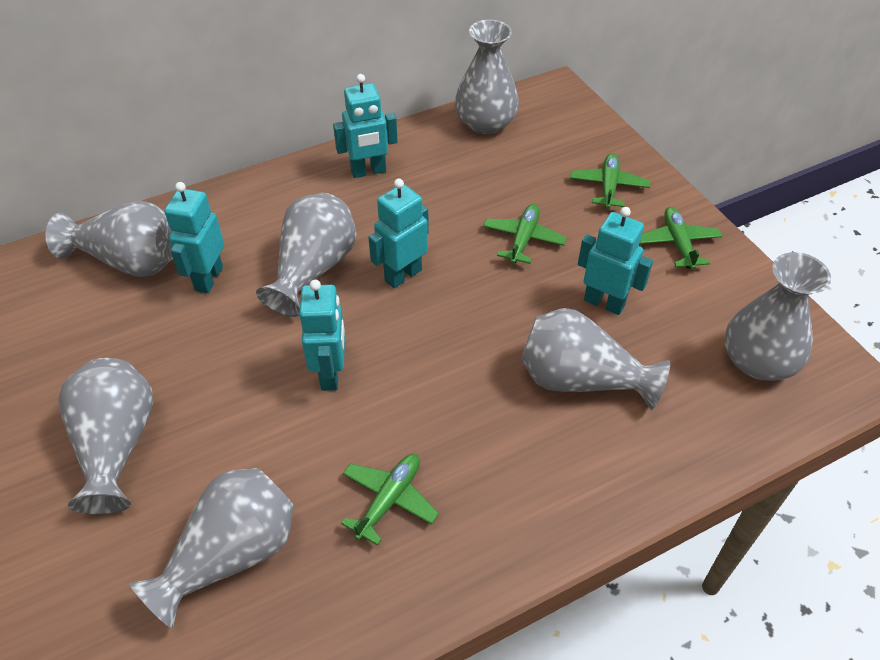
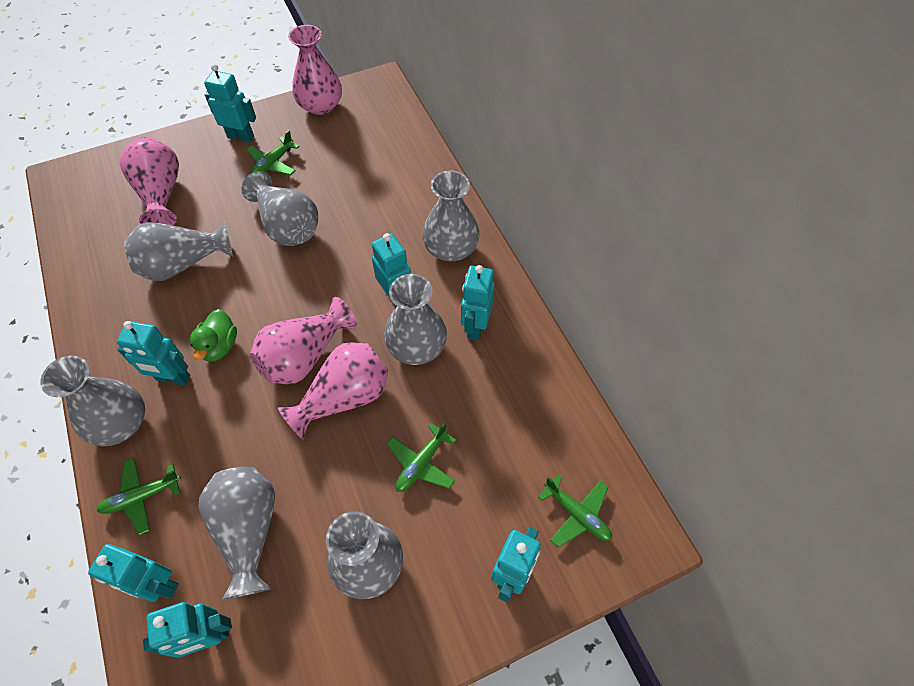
green duck: none = 0 -> [190,309,237,362] = 1
pink vase: none = 0 -> [120,137,179,225] [250,297,357,384] [278,342,389,440] [288,25,342,115] = 4
turquoise robot: [164,182,224,293] [299,280,345,391] [333,74,398,178] [368,179,429,288] [578,207,653,315] = 5 -> [88,544,179,602] [117,321,190,386] [143,602,232,658] [204,64,256,143] [372,233,411,307] [461,265,495,340] [491,527,541,603] = 7

